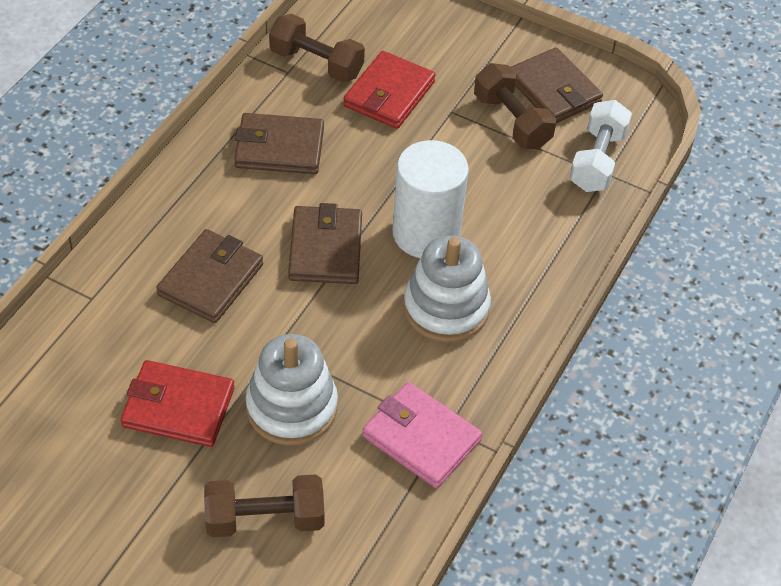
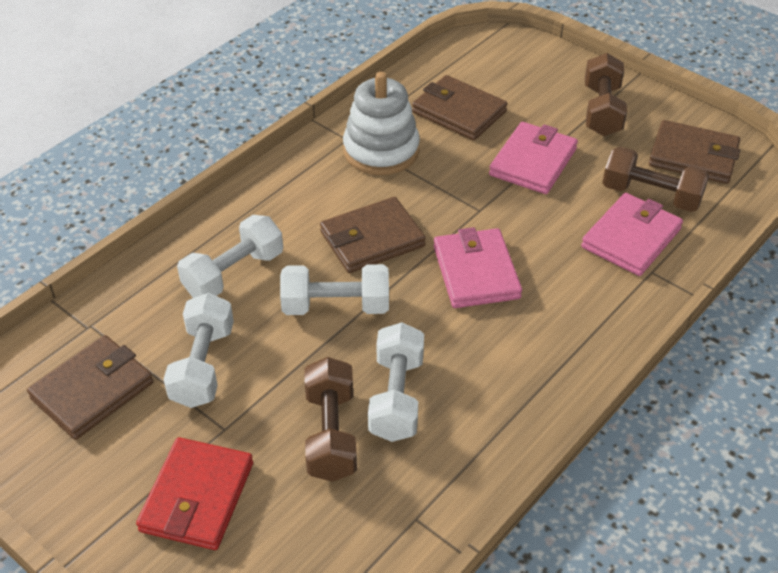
pink wallet: [362,382,482,488] = 1 -> [434,227,522,308] [489,122,578,194] [581,193,683,276] = 3
red wallet: [121,360,234,447] [343,51,436,129] = 2 -> [136,437,253,550] = 1
white cylinder: [392,140,469,258] = 1 -> none = 0
white dumbbell: [570,100,632,192] = 1 -> [163,293,234,408] [177,215,283,298] [280,264,389,315] [368,322,424,442] = 4
white stacking toy: [246,334,338,445] [403,235,491,342] = 2 -> [343,72,420,175] = 1

